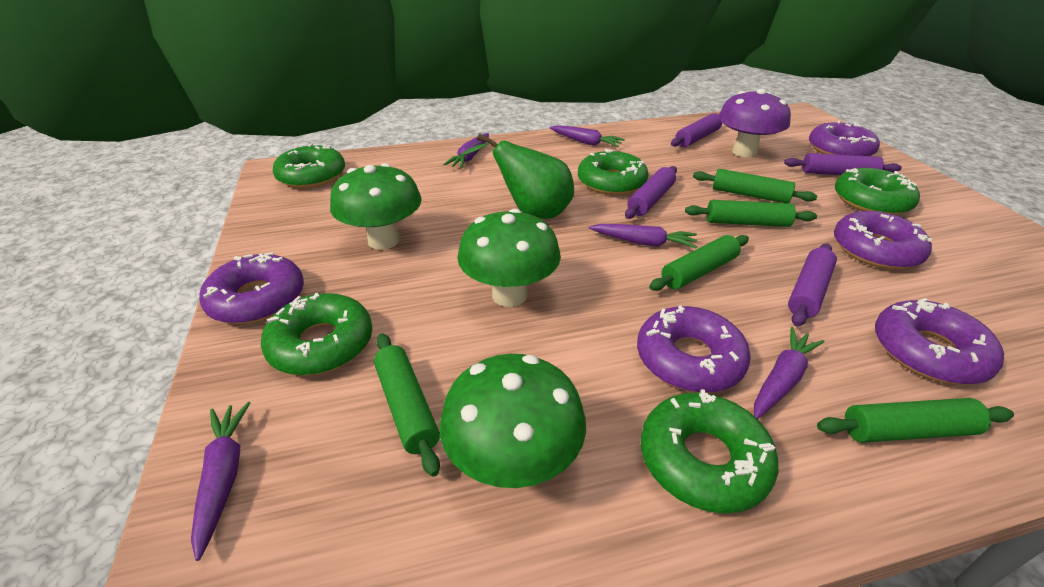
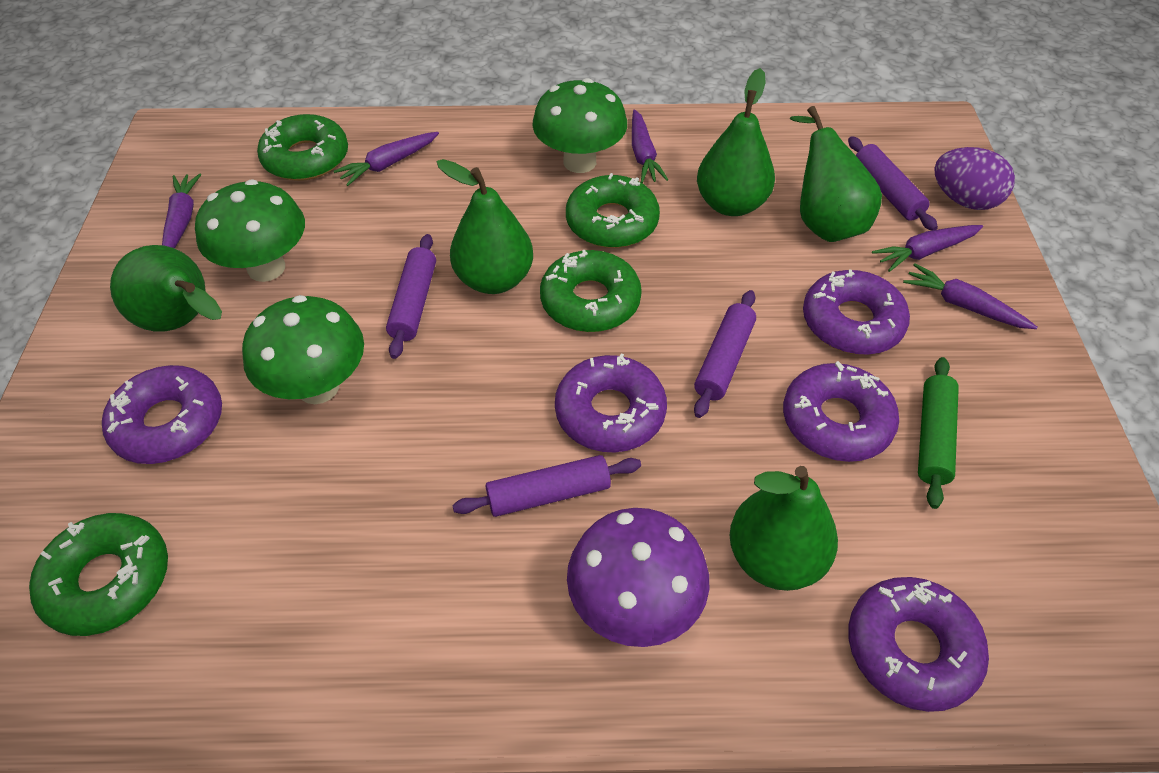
green donut: [261,293,372,376] [273,143,345,188] [578,149,649,195] [641,389,778,514] [835,168,920,215] = 5 -> [29,513,168,636] [257,114,348,181] [540,250,642,332] [566,173,660,248] = 4
green pear: [460,133,574,219] = 1 -> [110,245,222,332] [437,159,533,294] [697,68,775,216] [730,466,838,591] [790,106,882,242] = 5
green rolling pin: [374,333,440,477] [649,235,749,291] [685,200,817,227] [693,169,817,203] [817,398,1014,443] = 5 -> [918,357,959,509] = 1
purple egg: none = 0 -> [934,147,1015,210] = 1

